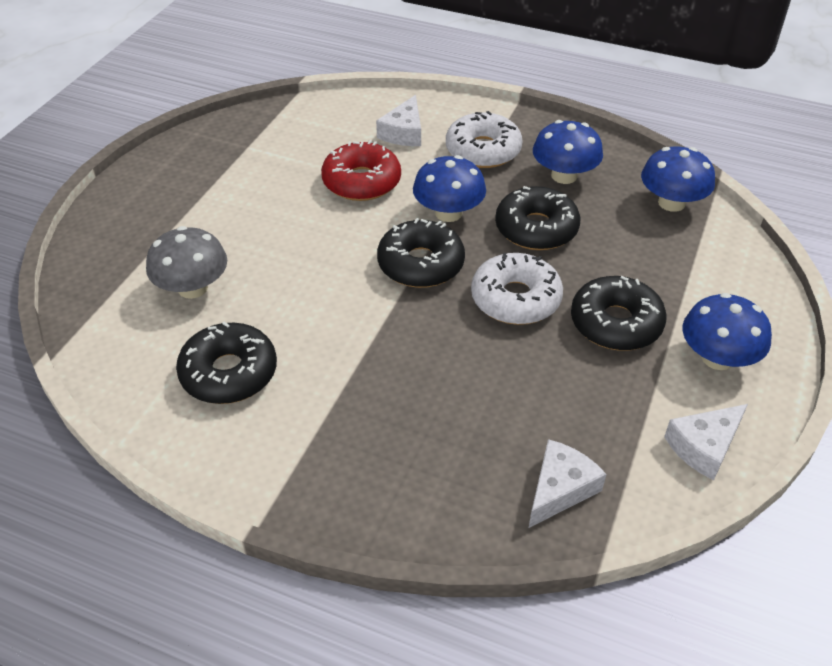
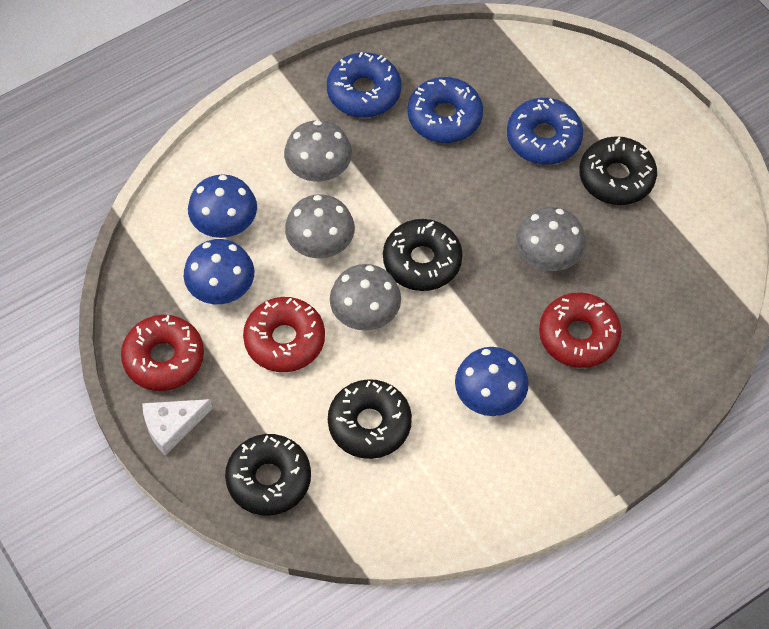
blue donut: none = 0 -> [327,52,401,117] [408,77,483,143] [507,98,583,165] = 3
blue mushroom: [413,155,486,222] [533,120,603,184] [641,147,715,212] [683,293,772,370] = 4 -> [184,239,254,304] [188,174,257,238] [455,347,529,416] = 3
grey mushroom: [146,226,227,299] = 1 -> [284,120,352,182] [285,194,355,258] [330,264,401,331] [516,207,586,271] = 4
red donut: [321,140,401,201] = 1 -> [121,315,204,391] [243,297,325,372] [539,292,621,368] = 3
white cheese: [376,95,421,146] [529,439,606,528] [664,404,748,480] = 3 -> [142,399,212,455] = 1
white donut: [446,111,522,168] [471,253,563,325] = 2 -> none = 0

